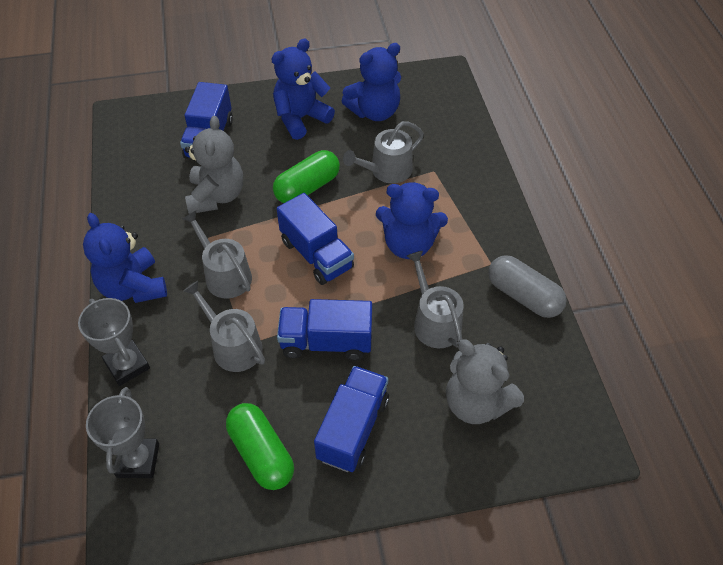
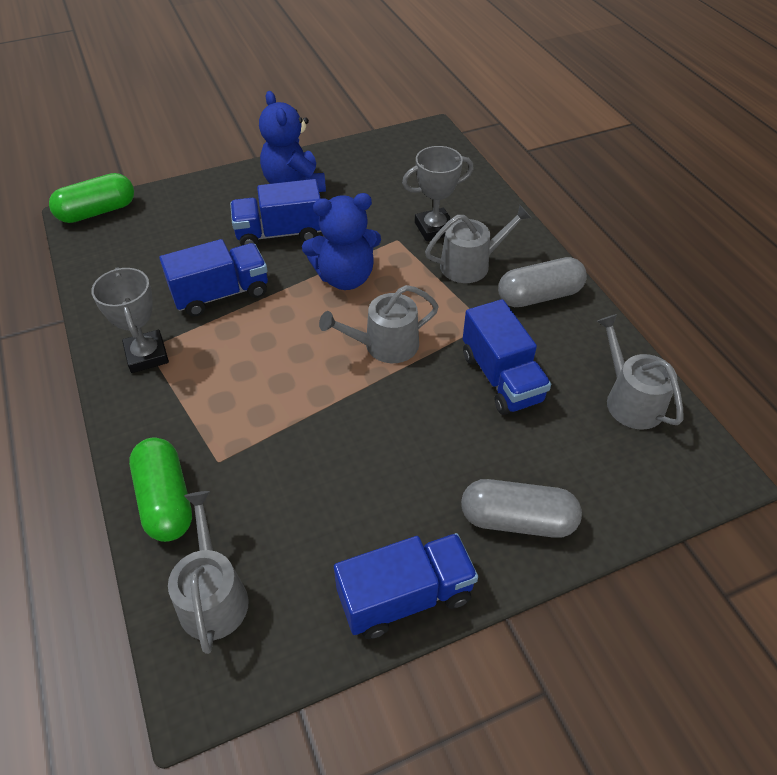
blue teddy bear: [83,213,167,303] [271,39,335,140] [341,43,401,121] [376,182,448,259] = 4 -> [259,91,326,192] [302,193,381,290] = 2
grey capsule: [488,255,567,318] = 1 -> [461,479,582,538] [498,257,587,307] = 2
grey teddy bear: [185,116,243,214] [446,339,524,424] = 2 -> none = 0

